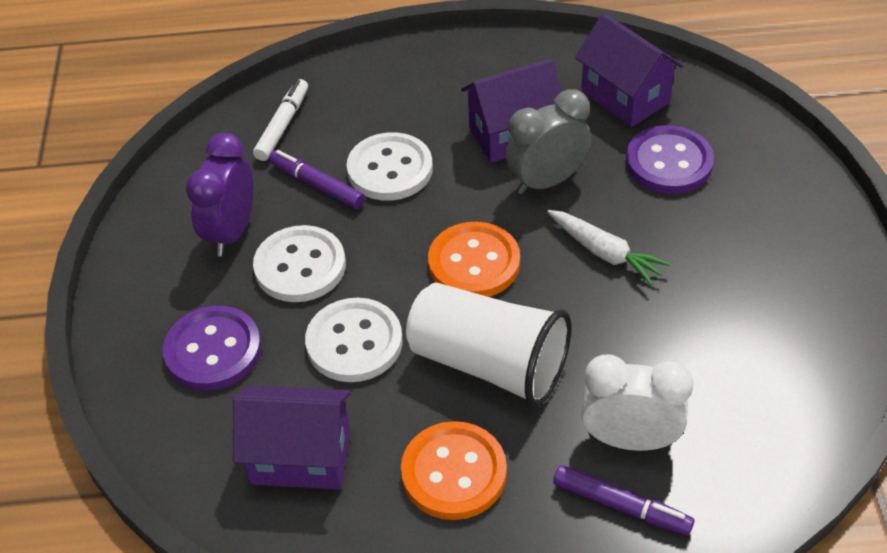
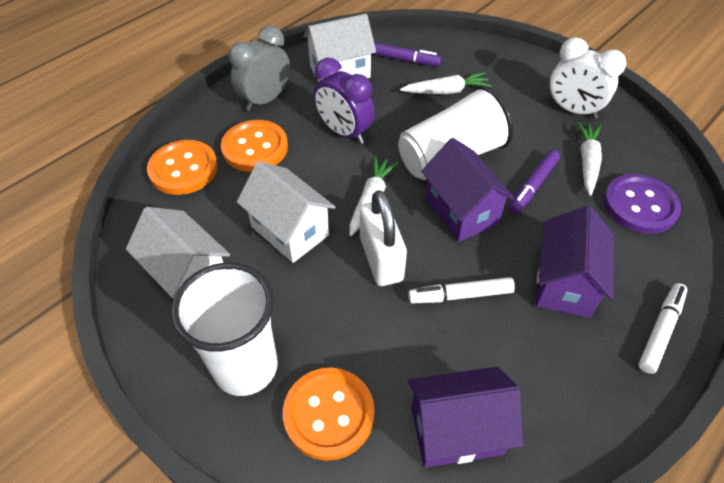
orange button: [401,421,507,520] [428,222,520,297] = 2 -> [147,140,218,195] [221,120,288,172] [283,367,375,461] = 3
purple button: [163,306,261,391] [626,125,714,194] = 2 -> [604,174,681,234] = 1
white button: [253,225,346,302] [305,298,403,382] [346,132,433,201] = 3 -> none = 0
white carrot: [547,210,670,286] = 1 -> [349,156,398,236] [400,72,492,94] [577,122,602,196] = 3
white cup: [406,282,572,407] = 1 -> [171,263,278,396] [398,85,513,180] = 2
white house: none = 0 -> [126,207,230,299] [237,161,335,263] [303,14,376,82] = 3
white marker: [253,79,308,161] = 1 -> [408,277,515,304] [638,283,688,374] = 2
white padlock: none = 0 -> [360,190,407,286] = 1

